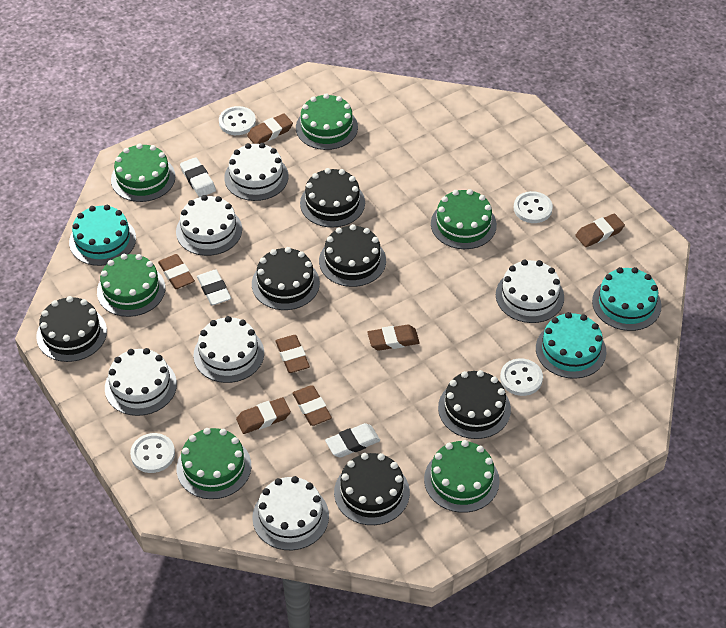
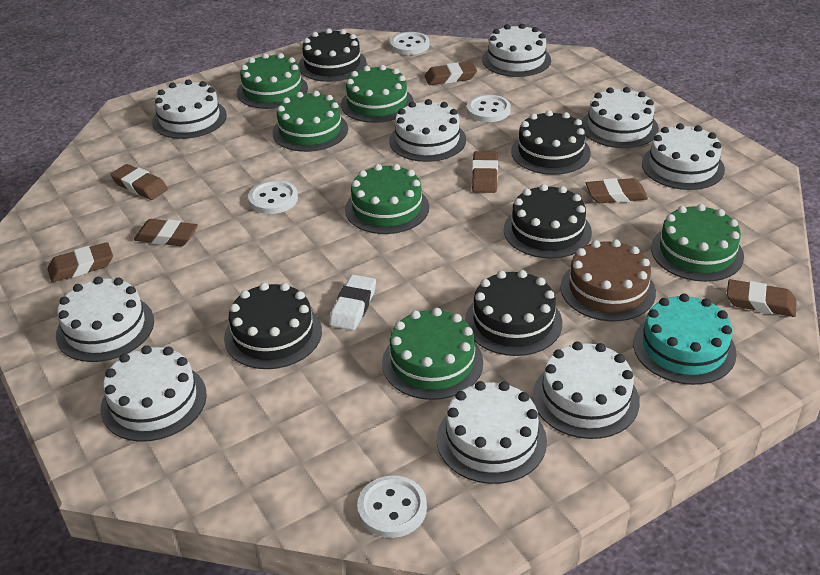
black cake: [36,296,107,362] [252,247,320,310] [300,168,365,228] [319,224,386,287] [334,453,410,525] [438,370,511,439] = 6 -> [224,283,322,369] [298,28,367,82] [465,270,562,356] [504,184,592,259] [511,110,591,175] = 5
brown cake: none = 0 -> [560,239,656,321] = 1
turquoise cake: [69,205,136,266] [536,312,606,379] [592,267,662,331] = 3 -> [633,294,737,385] = 1
white cake: [105,348,177,416] [176,195,242,256] [194,316,264,383] [224,143,289,201] [252,476,329,550] [496,260,564,323] = 6 -> [56,277,154,362] [101,345,207,442] [152,79,227,139] [389,99,466,162] [437,381,547,484] [482,24,551,77] [533,341,640,439] [582,87,659,148] [642,123,725,190] = 9
white eraser: [180,157,216,197] [197,269,231,305] [325,423,380,458] = 3 -> [329,275,376,331] = 1

